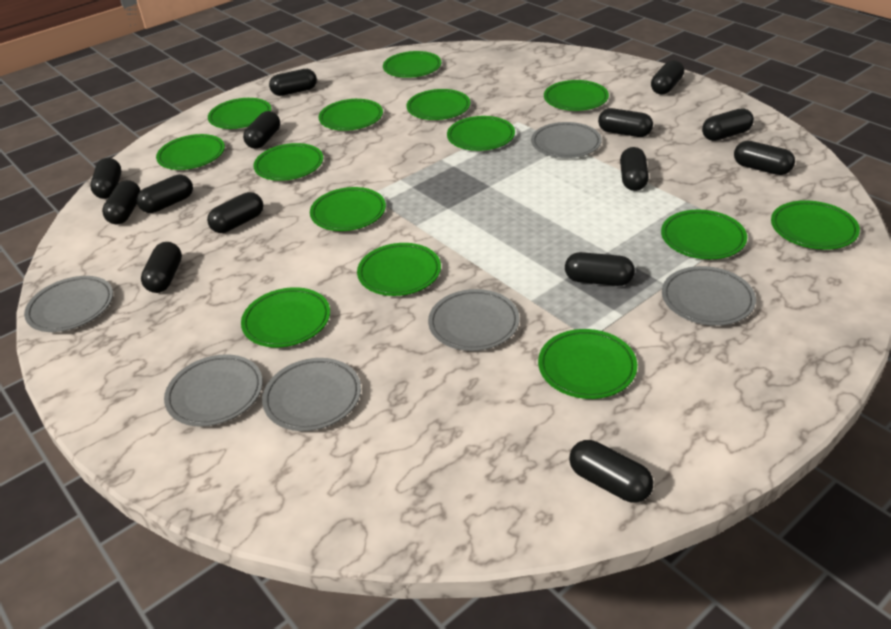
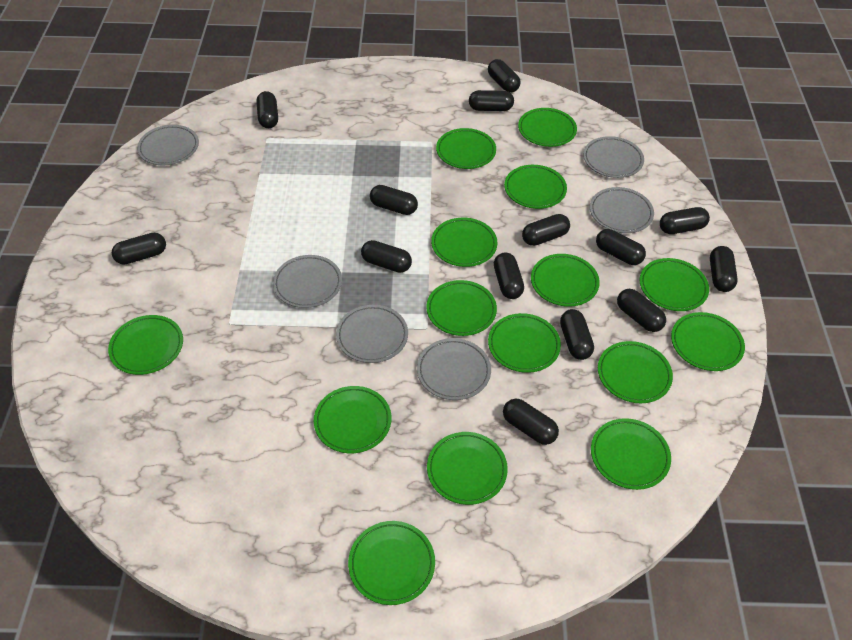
green plate: [156,134,225,170] [208,98,271,129] [241,287,330,347] [253,143,323,181] [310,187,386,231] [319,99,383,131] [357,243,441,296] [383,51,441,78] [406,89,470,120] [447,116,515,151] [538,329,637,399] [544,80,609,111] [661,210,747,259] [771,200,860,250] = 14 -> [108,315,183,375] [314,386,391,453] [348,521,435,605] [426,280,497,336] [427,432,508,505] [431,218,497,267] [436,128,496,169] [488,313,561,373] [504,165,567,209] [518,108,577,147] [531,254,600,307] [591,418,671,490] [598,341,673,403] [640,258,709,311] [671,312,745,371] = 15

